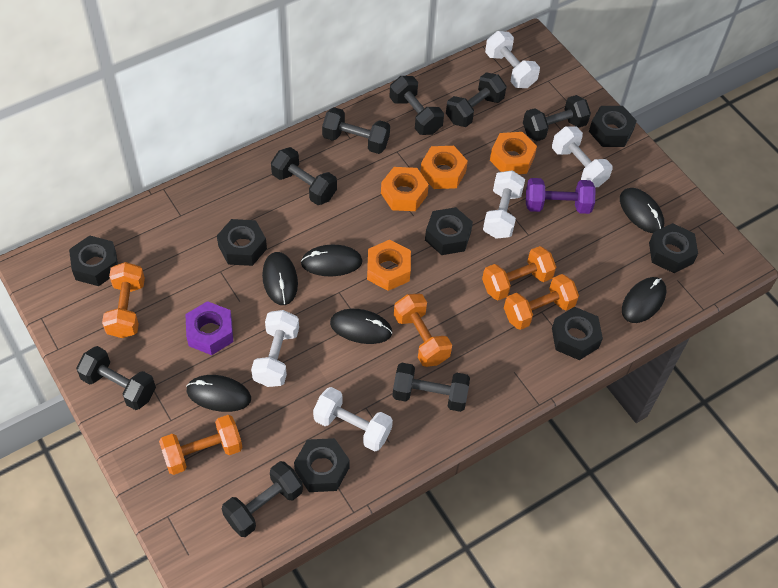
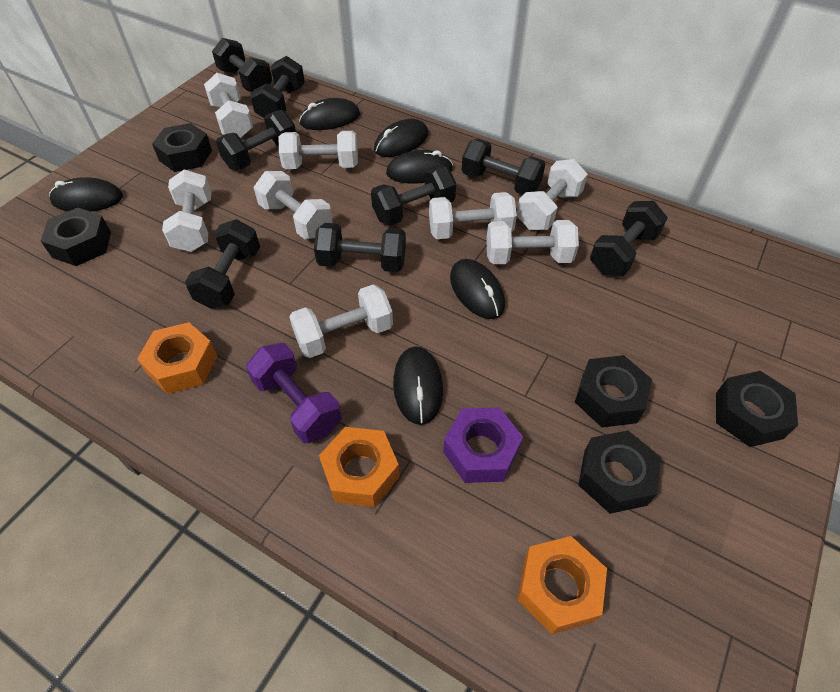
black nut: [69,235,118,286] [217,219,267,266] [294,438,350,492] [425,207,473,255] [552,307,603,360] [589,106,637,147] [649,223,698,273] = 7 -> [41,208,111,266] [152,123,212,172] [575,355,652,427] [578,431,661,514] [716,371,798,447] = 5
orange dumbbell: [102,262,145,338] [159,415,243,475] [394,294,452,367] [482,246,556,301] [504,274,579,330] = 5 -> none = 0
orange nut: [367,240,411,291] [381,167,429,211] [420,146,468,189] [490,132,537,174] = 4 -> [137,322,217,394] [319,427,399,507] [517,536,607,634] = 3
white dumbbell: [251,310,299,387] [313,387,393,452] [483,170,525,239] [485,31,540,88] [552,126,613,187] = 5 -> [162,169,211,252] [204,73,253,138] [254,171,333,239] [279,131,358,169] [290,284,393,358] [429,192,517,239] [486,220,579,264] [517,159,588,230] = 8

